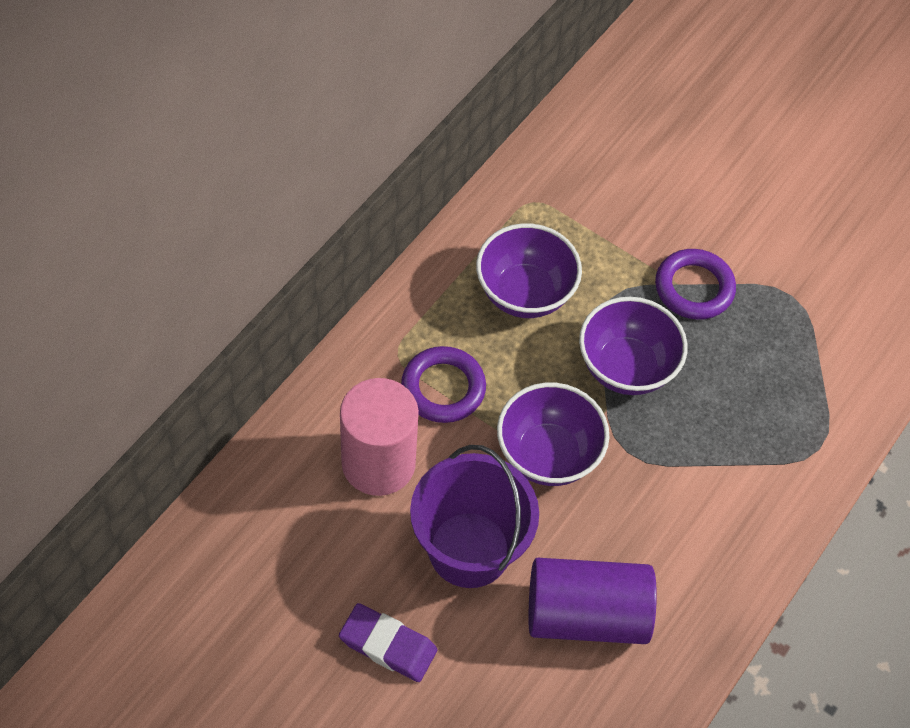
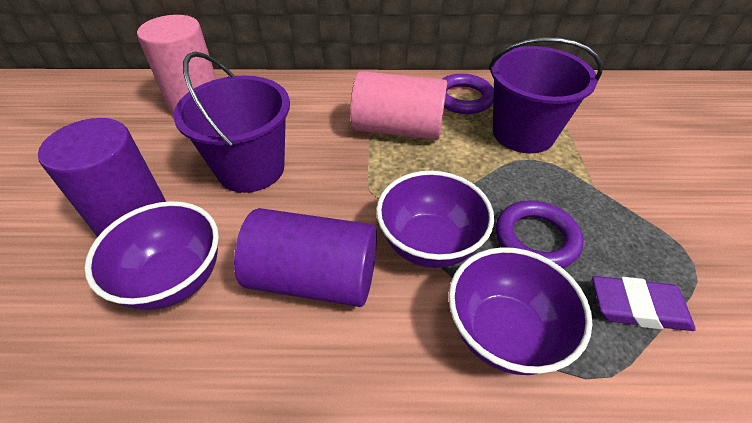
pink cylinder: [340,378,419,496] = 1 -> [137,15,216,115] [350,71,447,140] = 2
purple bucket: [410,445,539,588] = 1 -> [173,52,290,193] [489,38,602,153] = 2
purple cylinder: [528,558,657,644] = 1 -> [38,118,166,237] [234,208,377,307] = 2

